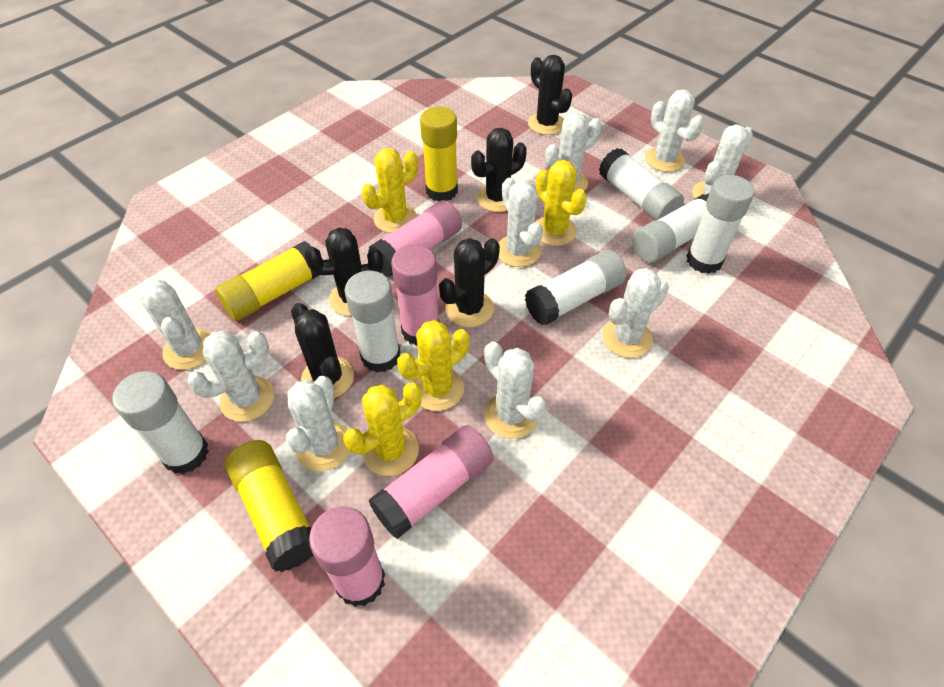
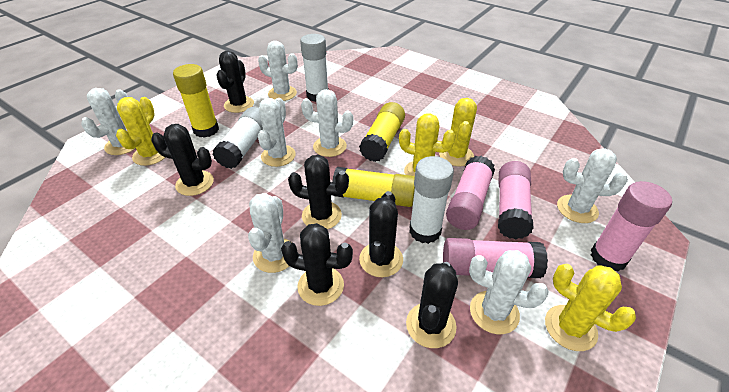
black cactus: [291,303,354,398] [304,228,383,316] [439,238,500,327] [471,128,527,212] [528,55,572,135] = 5 -> [151,124,214,196] [216,51,254,113] [281,223,353,306] [288,155,349,229] [359,191,403,277] [406,262,458,348] = 6
white cactus: [140,280,210,370] [187,331,274,422] [286,376,350,472] [484,341,547,439] [499,178,543,267] [545,112,602,192] [602,268,669,358] [645,90,704,172] [692,124,753,198] = 9 -> [81,88,136,155] [248,193,291,273] [258,41,298,101] [258,98,296,167] [301,89,353,157] [469,250,549,334] [557,148,628,223] = 7
white glue stick: [112,371,209,474] [345,271,400,373] [525,250,627,325] [599,148,684,220] [632,194,709,263] [686,175,754,274] = 6 -> [212,107,263,169] [300,34,329,102] [409,156,454,244] = 3

